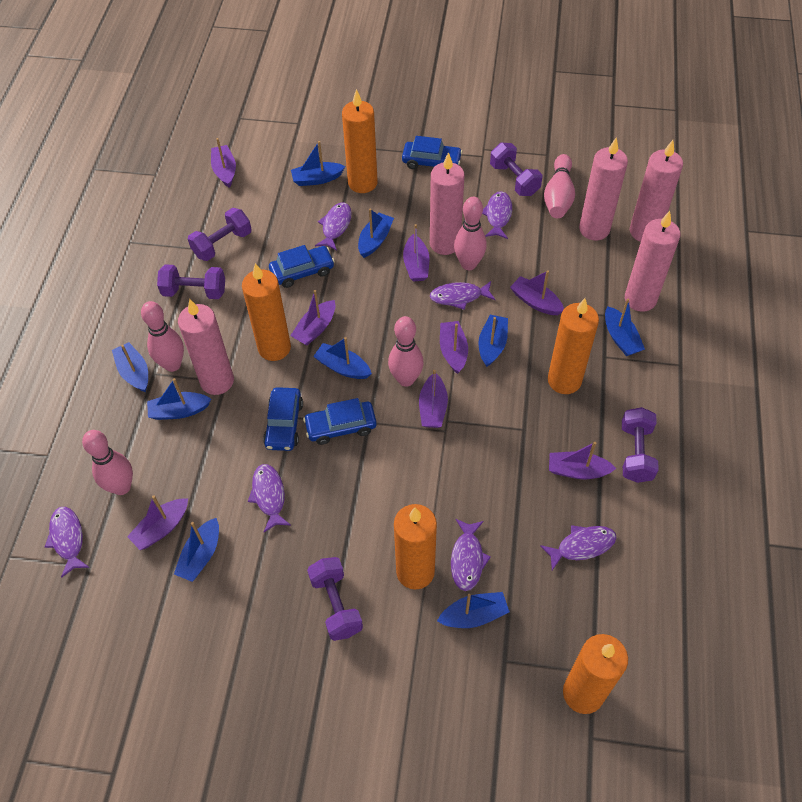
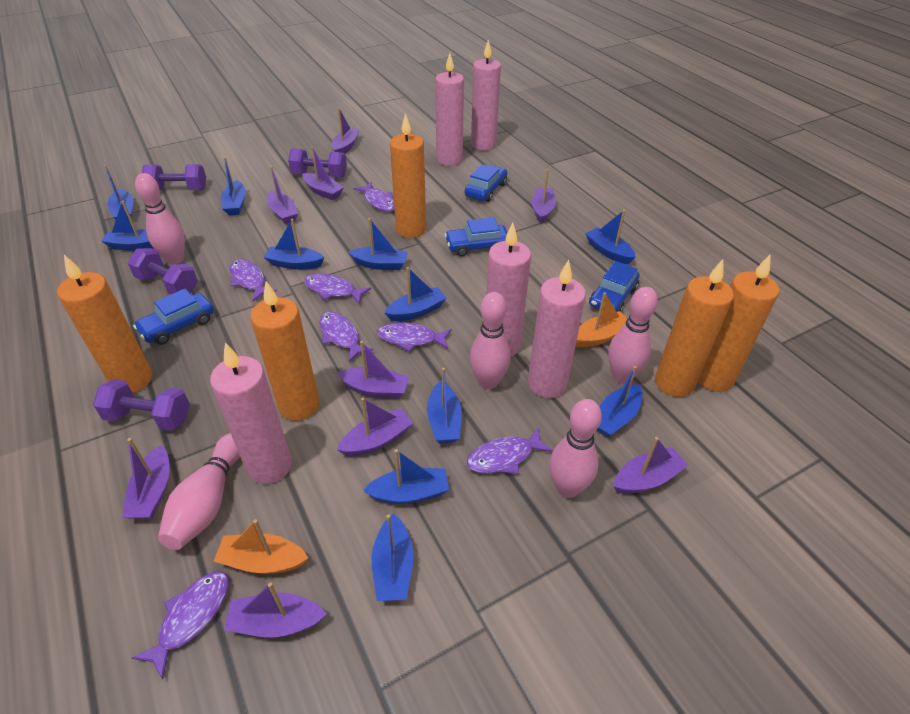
blue boat: [112,342,148,392] [147,378,211,420] [174,518,219,582] [291,141,345,186] [313,337,372,379] [358,209,394,258] [437,592,510,628] [478,315,508,367] [605,298,645,356] = 9 -> [101,201,154,251] [104,165,133,219] [221,157,246,215] [264,219,325,270] [348,218,408,270] [363,449,449,504] [372,514,413,601] [384,267,447,321] [427,368,462,443] [585,210,636,264] [597,366,642,437] = 11
orange boat: none = 0 -> [214,519,308,574] [576,292,628,347] = 2
purple boat: [127,496,188,550] [211,138,236,188] [290,290,336,346] [403,224,430,282] [419,370,448,428] [440,321,468,374] [510,270,564,315] [549,442,617,479] = 8 -> [122,438,170,519] [224,582,327,638] [267,166,298,224] [302,146,344,200] [332,108,360,154] [337,341,409,399] [337,398,413,456] [532,169,556,223] [613,437,688,494] = 9
purple dumbbell: [157,264,225,299] [188,208,252,261] [307,557,363,641] [490,143,542,196] [622,407,659,483] = 5 -> [93,379,190,430] [128,248,198,294] [142,164,206,190] [288,148,347,177] = 4

